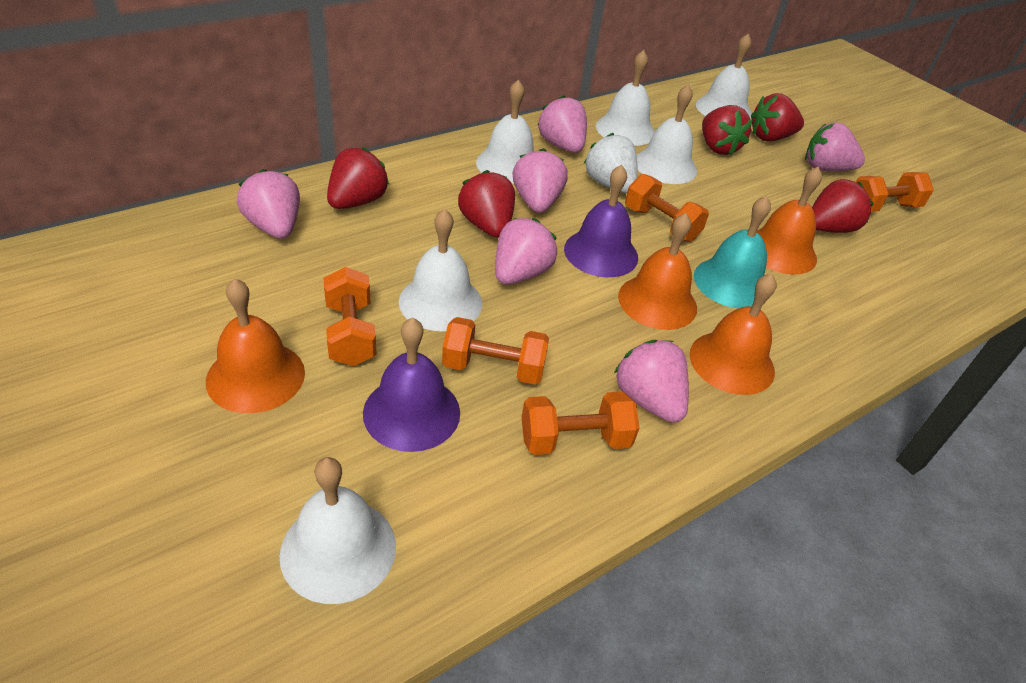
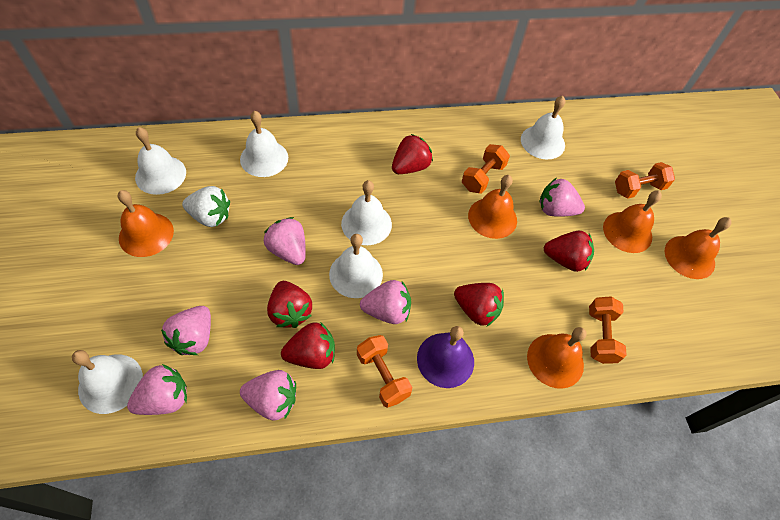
orange bell: [206,278,305,413] [618,213,697,330] [690,273,777,395] [757,166,822,275] = 4 -> [118,190,174,257] [468,175,517,239] [527,327,587,389] [603,191,662,253] [665,217,732,279] = 5
orange dumbbell: [324,267,377,366] [442,317,549,385] [522,391,639,455] [625,174,709,242] [856,172,934,212] = 5 -> [357,335,412,408] [462,144,510,194] [589,296,627,364] [615,162,675,199] = 4
purple bell: [363,317,460,452] [564,164,638,277] = 2 -> [417,326,474,388] = 1
turquoise bell: [694,196,771,308] = 1 -> none = 0

